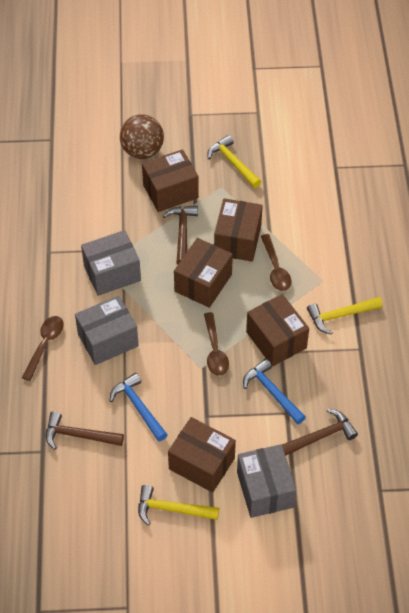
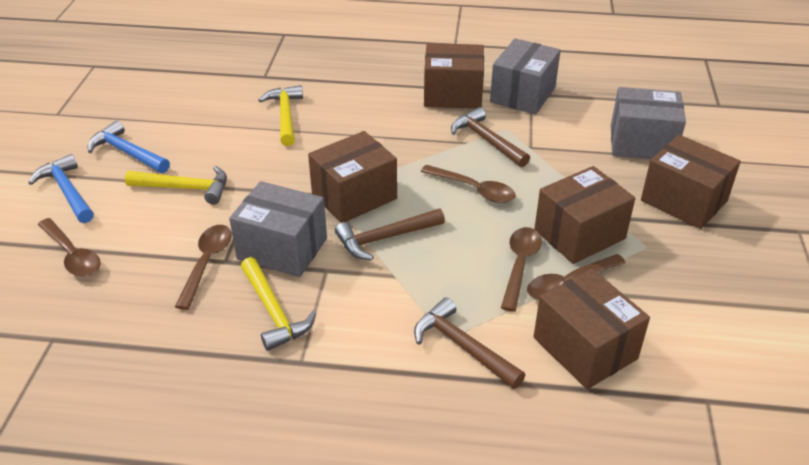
brown ball: [120,114,164,159] = 1 -> none = 0
brown spoon: [22,316,64,381] [204,312,229,376] [261,234,292,291] = 3 -> [37,218,101,277] [175,225,232,310] [421,165,516,203] [501,227,542,312] [527,254,626,300] = 5

